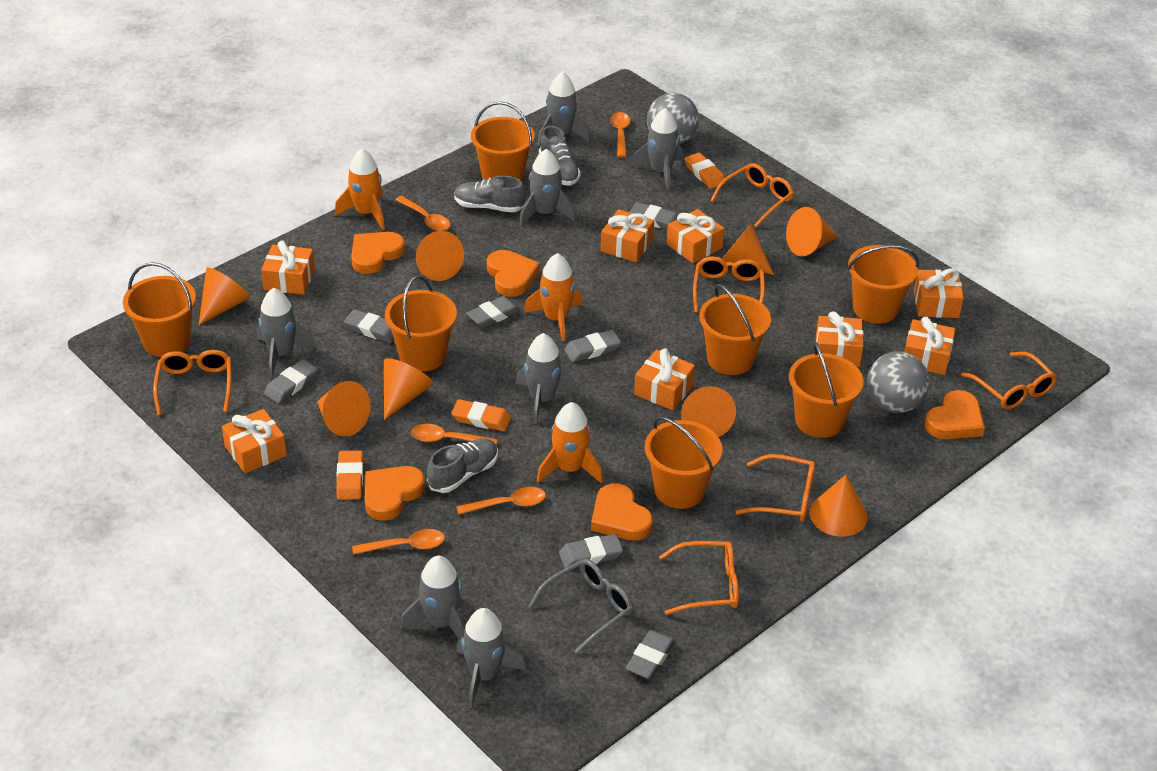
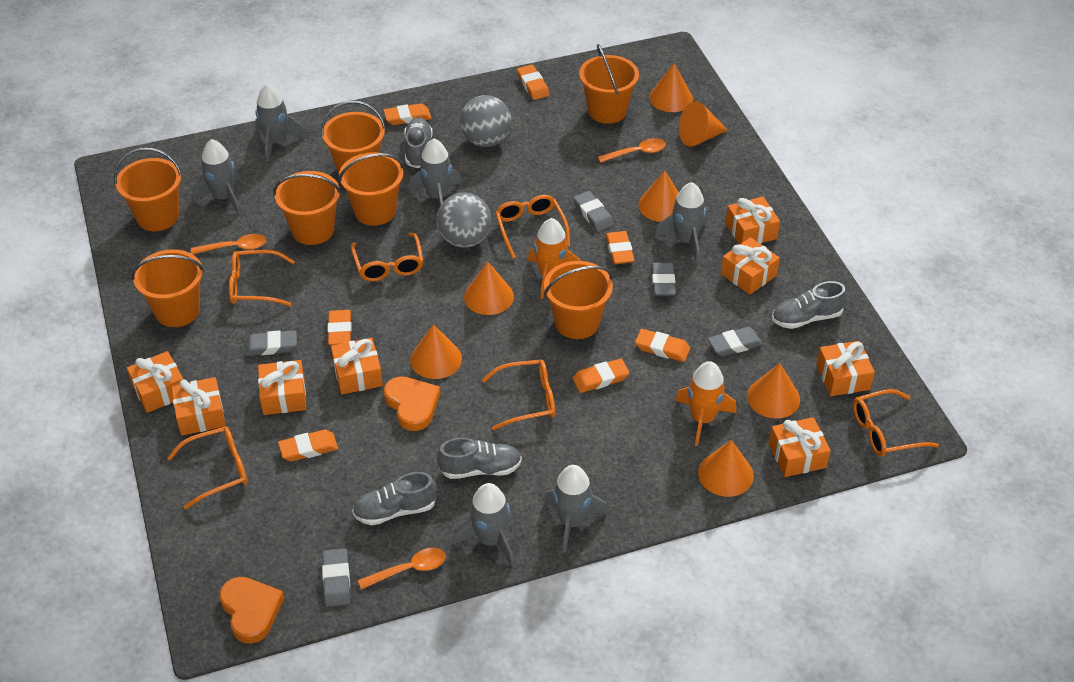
grey eraser: [264,359,318,404] [344,309,394,343] [466,296,521,328] [559,534,623,568] [564,330,621,362] [626,630,675,679] [629,202,678,229] = 7 -> [245,330,297,356] [322,549,350,607] [573,191,614,231] [651,263,676,296] [708,327,763,356] = 5
grey glasses: [528,559,633,654] = 1 -> none = 0
grey rocket: [257,288,316,378] [401,556,465,639] [457,608,526,708] [516,333,577,424] [520,149,575,226] [537,72,590,146] [631,108,684,190] = 7 -> [192,139,241,214] [255,84,306,162] [409,139,462,206] [453,483,514,566] [544,465,608,553] [655,182,706,262] = 6
grey shoe: [427,438,498,493] [454,176,525,212] [539,126,581,186] = 3 -> [352,472,437,525] [404,117,432,168] [437,437,522,479] [772,281,847,329] = 4
orange cone: [199,267,250,325] [317,381,371,437] [384,358,433,420] [416,231,464,281] [681,386,736,437] [722,224,774,275] [786,207,838,257] [809,475,867,537] = 8 -> [410,324,462,379] [464,261,514,315] [638,170,679,222] [649,63,693,112] [679,101,728,147] [698,440,754,497] [747,363,800,419] = 7
orange eraser: [336,450,363,500] [451,399,511,431] [685,153,726,189] = 3 -> [278,430,338,462] [327,310,351,345] [383,103,431,125] [517,65,550,100] [572,358,629,393] [606,231,635,264] [635,329,690,362] = 7
orange heart: [351,232,405,274] [365,466,425,521] [487,250,540,297] [591,483,653,541] [925,390,985,439] = 5 -> [219,577,284,644] [384,376,441,431] = 2
orange rocket: [335,149,385,230] [524,253,582,341] [537,402,603,484] = 3 -> [528,218,581,299] [676,361,736,446] = 2
orange spoon: [352,529,445,555] [395,196,450,231] [411,424,498,445] [456,487,546,515] [610,112,630,158] = 5 -> [191,234,266,254] [358,548,446,589] [598,138,666,163] = 3

